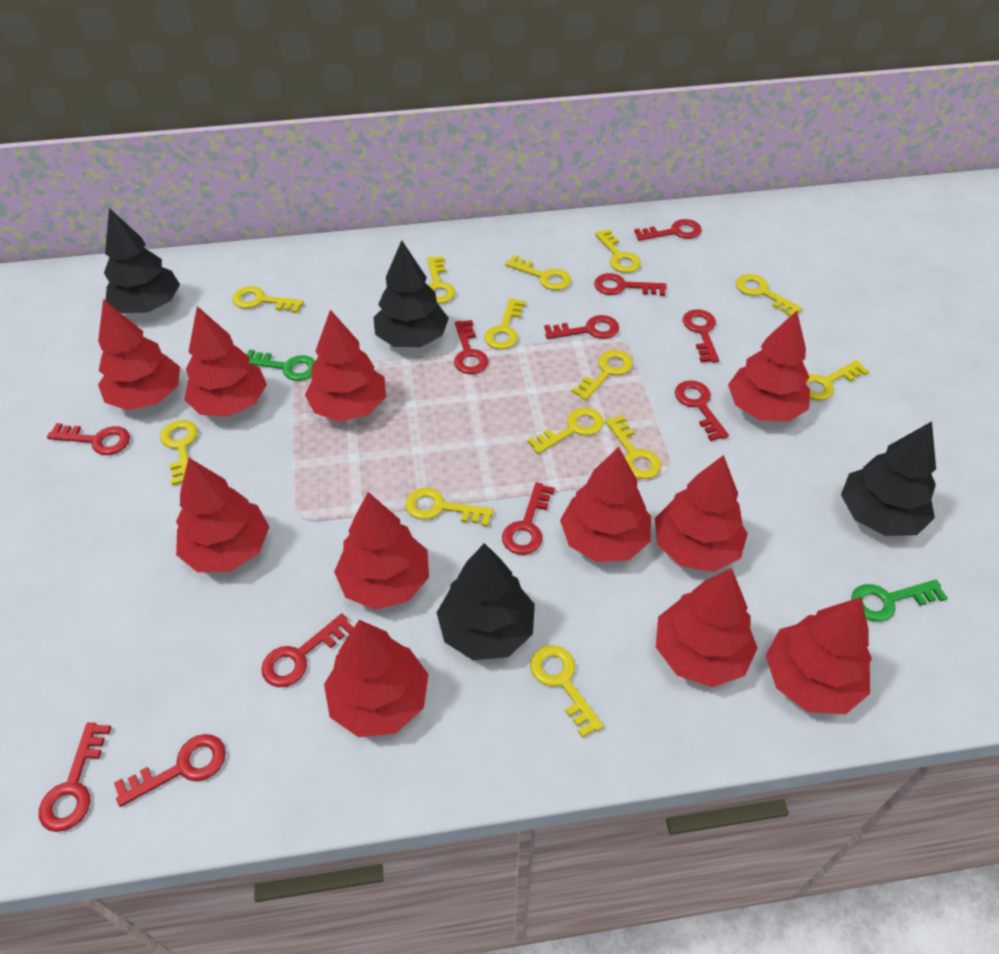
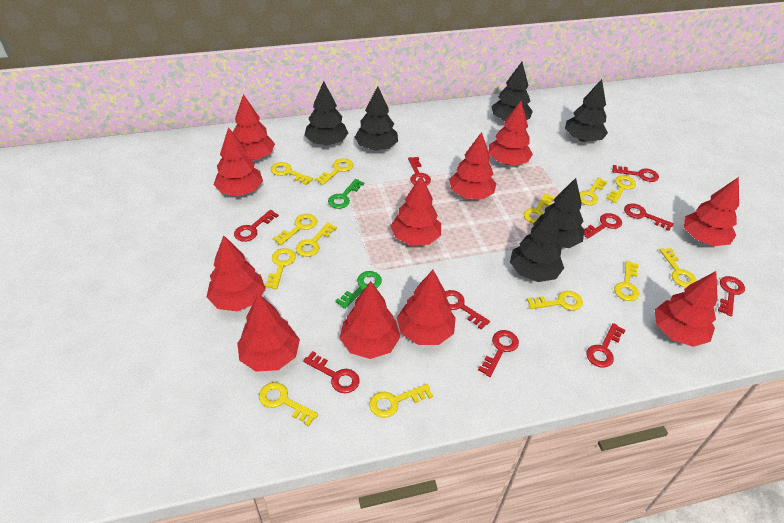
black tree: [104,208,180,313] [373,240,449,347] [437,543,535,660] [841,421,936,536] = 4 -> [304,81,348,146] [354,86,398,150] [491,62,533,121] [510,209,564,282] [533,178,585,248] [565,79,608,142] = 6
red key: [39,722,111,832] [47,423,130,455] [114,734,226,807] [261,613,354,687] [454,320,488,374] [502,482,555,555] [544,315,619,339] [594,273,667,296] [634,219,702,241] [675,380,729,441] [682,309,719,363] = 11 -> [234,210,279,242] [303,351,359,393] [408,157,431,186] [445,290,490,329] [478,330,519,377] [584,213,622,238] [586,323,625,368] [612,165,659,182] [624,203,674,231] [718,276,745,316] = 10

